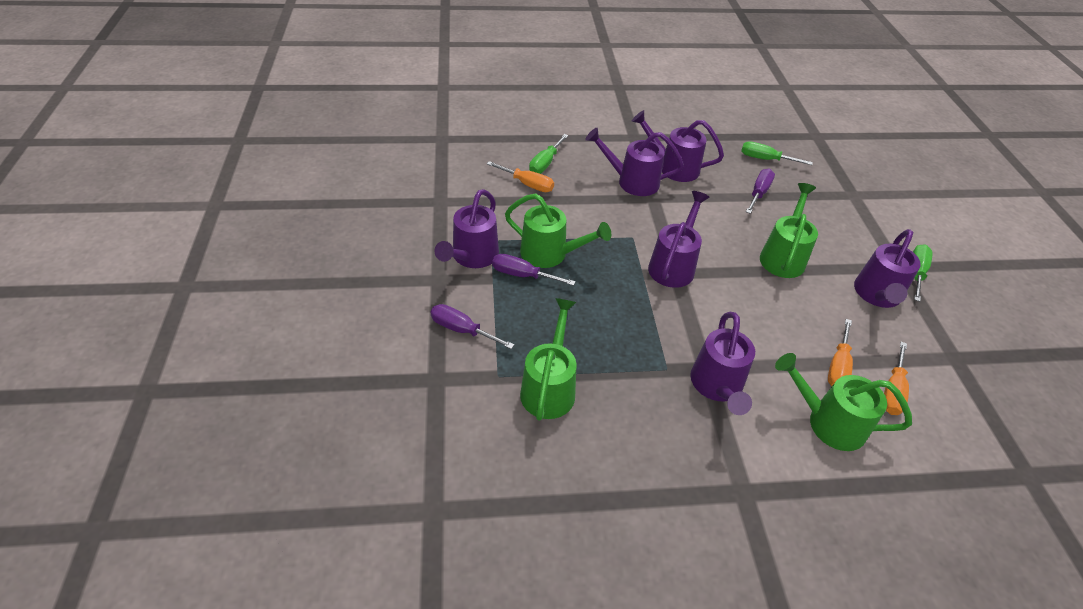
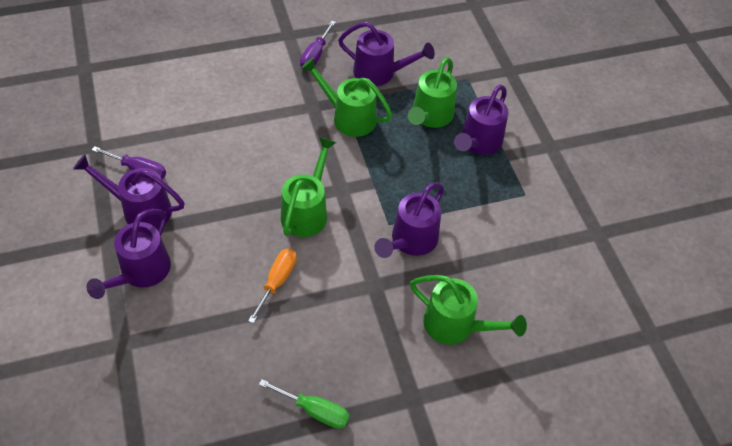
green screwdriver: [529,134,568,174] [741,141,813,165] [913,244,932,302] = 3 -> [259,379,350,429] = 1
orange screwdriver: [487,161,554,192] [828,319,853,386] [884,342,909,415] = 3 -> [248,249,297,323] = 1
purple screwdriver: [430,304,514,349] [492,254,575,286] [746,169,775,214] = 3 -> [92,146,166,179] [300,21,336,67] = 2
purple watering can: [435,189,499,268] [585,128,684,196] [632,110,724,182] [648,191,709,288] [690,312,755,415] [854,229,921,308] = 6 -> [73,154,184,229] [86,209,171,299] [338,21,435,86] [374,183,444,258] [454,84,508,155] = 5

